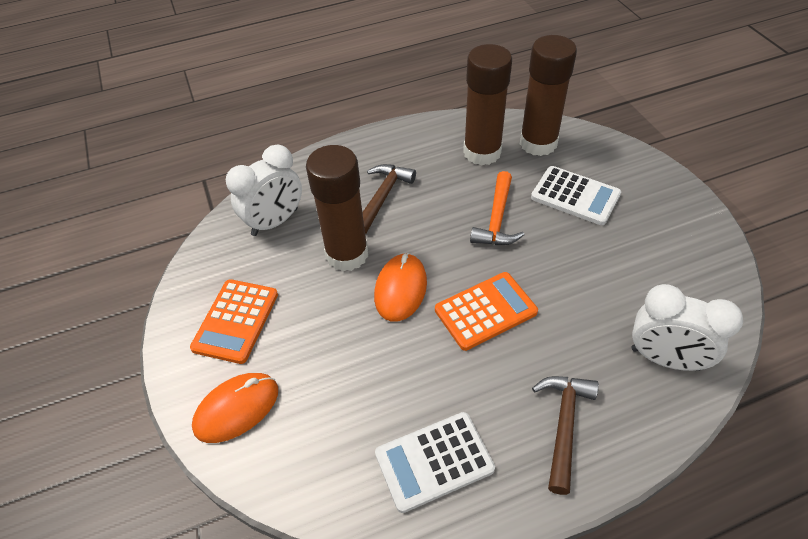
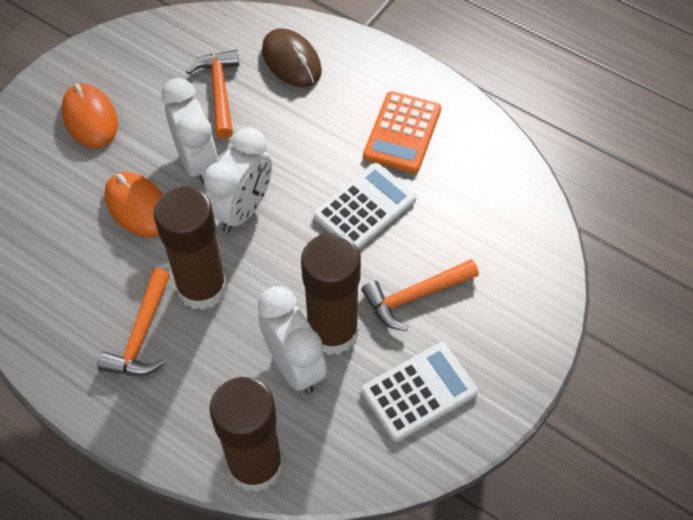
brown hammer: [362,164,416,234] [532,376,599,495] = 2 -> none = 0
brown mouse: none = 0 -> [262,28,322,87] = 1
orange calculator: [190,279,278,364] [435,272,538,351] = 2 -> [363,91,441,174] = 1
orange hammer: [470,171,524,245] = 1 -> [98,268,170,376] [186,50,239,139] [361,259,479,331] = 3
white clock: [226,145,302,236] [631,284,743,371] = 2 -> [161,78,218,185] [203,127,272,233] [258,286,327,394] = 3

